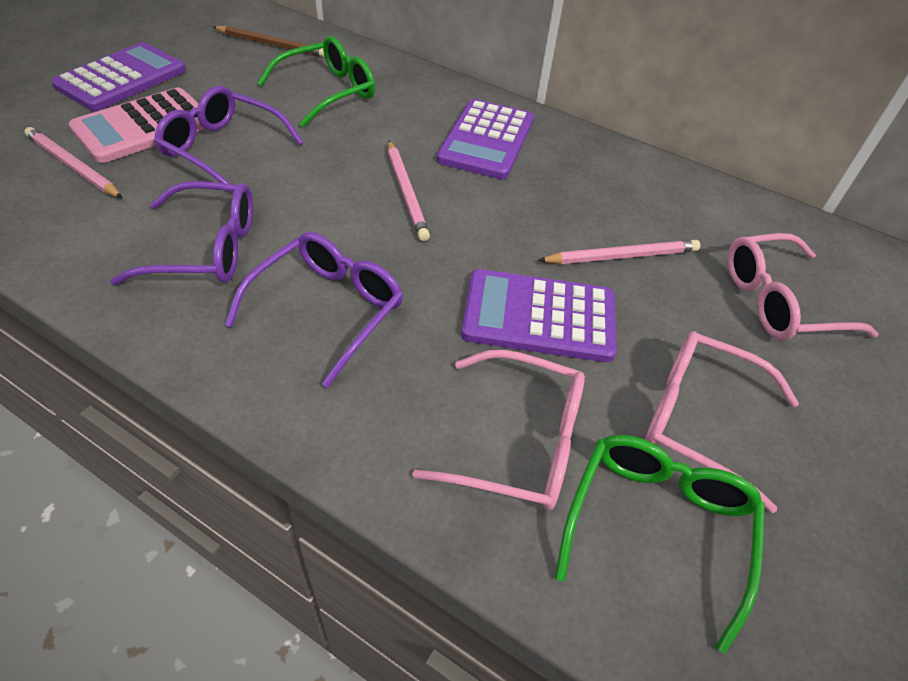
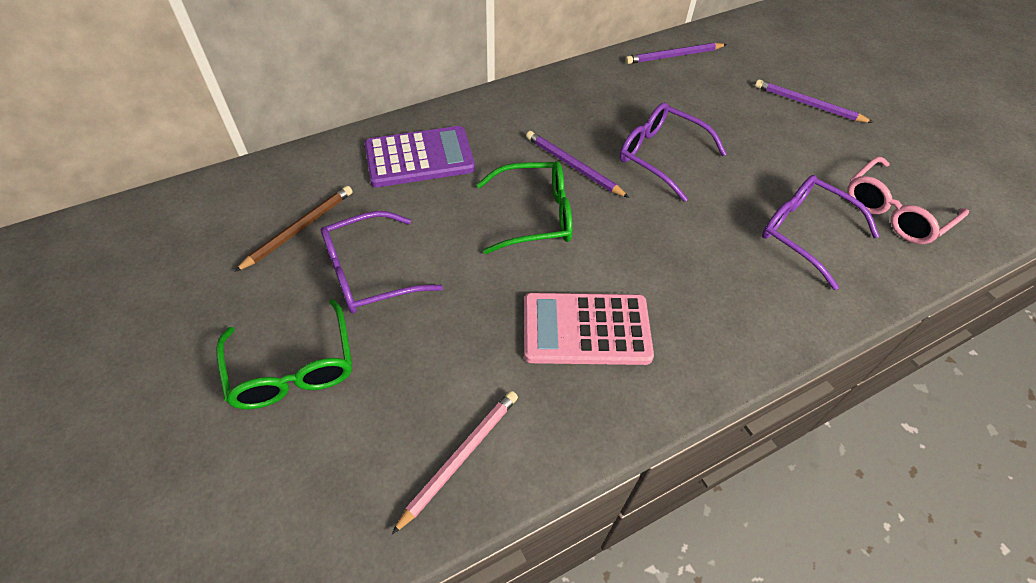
pink glasses: [412,350,585,510] [645,331,799,513] [727,233,878,340] = 3 -> [847,157,969,244] = 1
pink pencil: [25,127,123,198] [388,141,430,241] [538,240,700,264] = 3 -> [392,391,518,534] = 1
purple calculator: [51,42,186,111] [437,99,534,179] [461,269,617,362] = 3 -> [365,126,475,187] = 1
purple pencil: none = 0 -> [526,131,629,198] [625,43,727,64] [755,79,874,123] = 3

